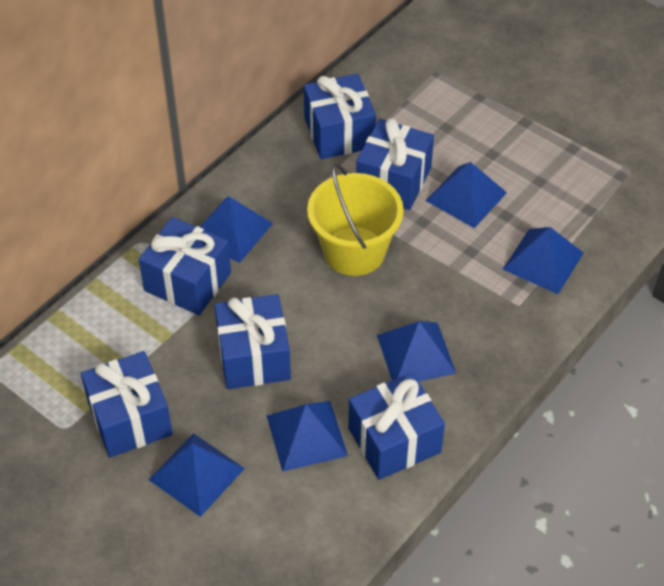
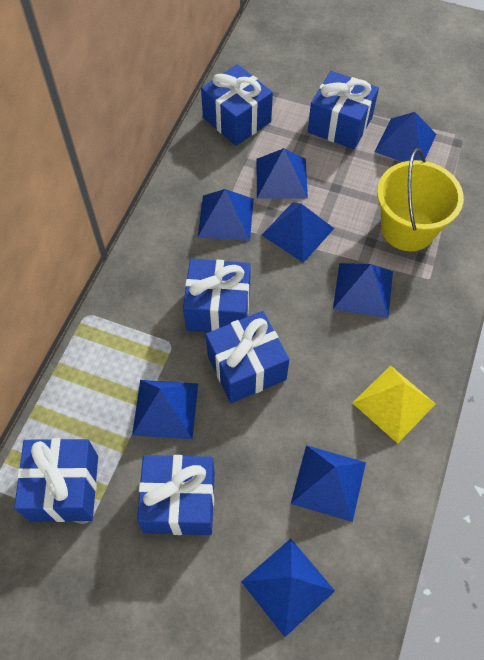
blue pyramid: [149,433,245,517] [200,196,273,263] [267,401,348,472] [377,321,456,381] [426,162,507,228] [503,227,584,294] = 6 -> [132,380,198,439] [198,189,254,241] [241,539,335,637] [256,148,308,199] [262,202,334,263] [291,445,366,522] [333,263,393,318] [374,112,436,162] = 8
yellow pyramid: none = 0 -> [352,365,436,444] = 1

